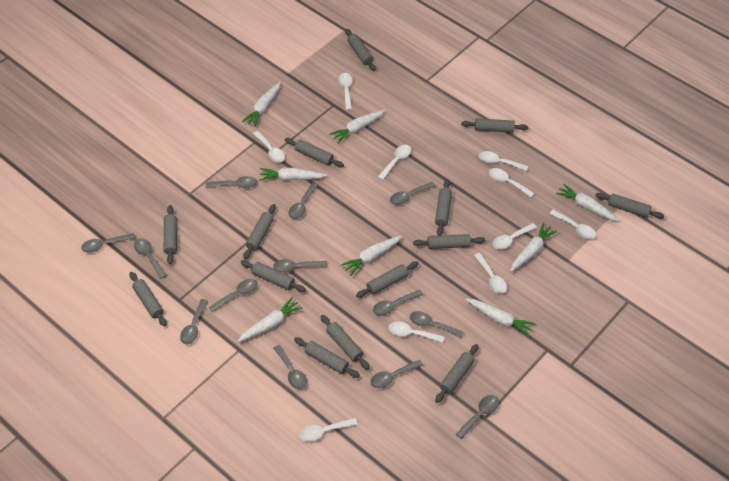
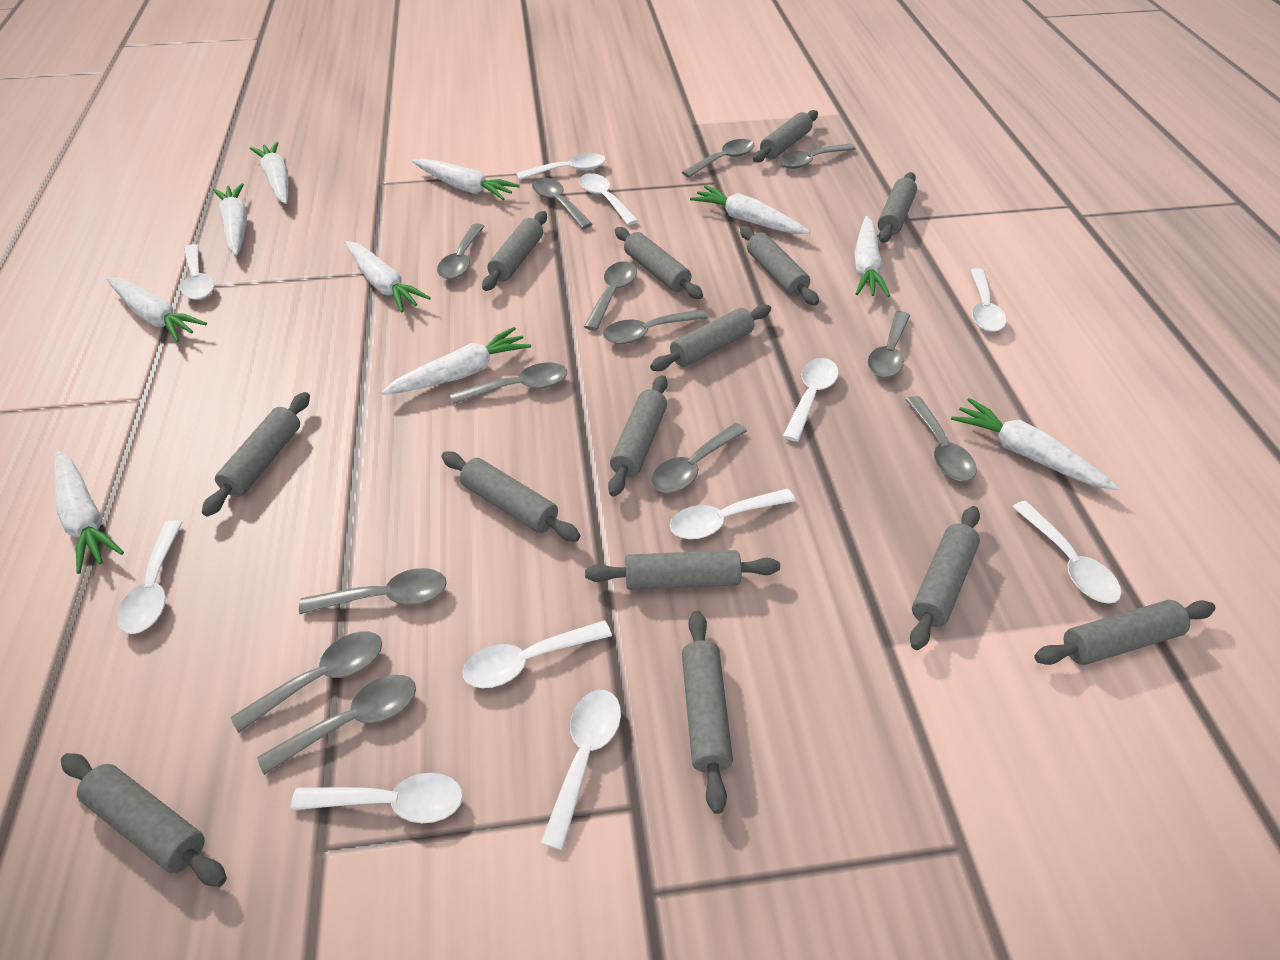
white carrot: [237,297,303,342] [242,82,280,127] [259,168,327,181] [329,109,386,144] [341,235,402,276] [466,299,536,337] [510,223,557,272] [556,183,620,221] = 8 -> [55,451,124,574] [107,277,207,342] [213,183,247,255] [250,142,288,204] [345,241,431,312] [382,327,531,395] [412,158,520,200] [690,185,810,234] [854,216,890,297] [951,398,1119,490] = 10
white spoon: [253,131,285,162] [299,418,358,442] [338,73,353,110] [378,145,411,180] [389,321,444,343] [474,253,507,294] [479,151,528,171] [489,168,534,197] [492,223,537,250] [549,210,596,239] = 10 -> [117,520,183,634] [181,244,214,300] [291,773,463,823] [462,620,612,688] [516,153,606,180] [541,690,621,850] [579,173,638,225] [670,489,795,539] [783,358,839,442] [970,268,1006,332] [1012,501,1121,604] = 11

